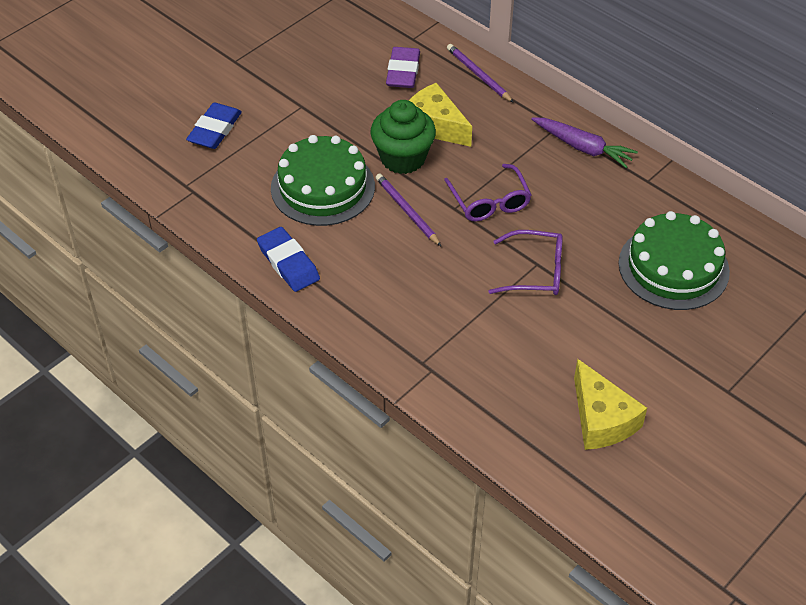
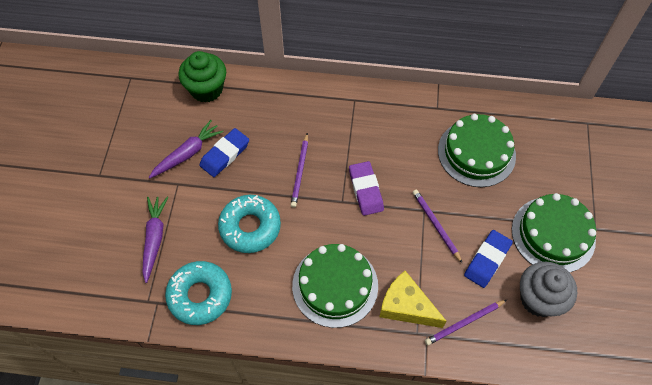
green cake: [271,135,375,226] [619,211,730,310] = 2 -> [292,244,378,328] [438,114,516,187] [512,193,596,273] = 3
grey cupcake: none = 0 -> [520,262,577,317] = 1
purple carrot: [531,117,638,168] = 1 -> [142,197,168,283] [149,120,223,178] = 2
purple glasses: [444,164,532,221] [488,230,563,295] = 2 -> none = 0
purple pencil: [375,173,442,247] [447,44,514,103] = 2 -> [291,133,308,208] [413,190,463,264] [425,300,507,345] = 3
turquoise donut: none = 0 -> [165,261,232,325] [218,195,281,253] = 2
yellow cheese: [409,83,472,147] [574,359,647,450] = 2 -> [379,271,447,328] = 1

